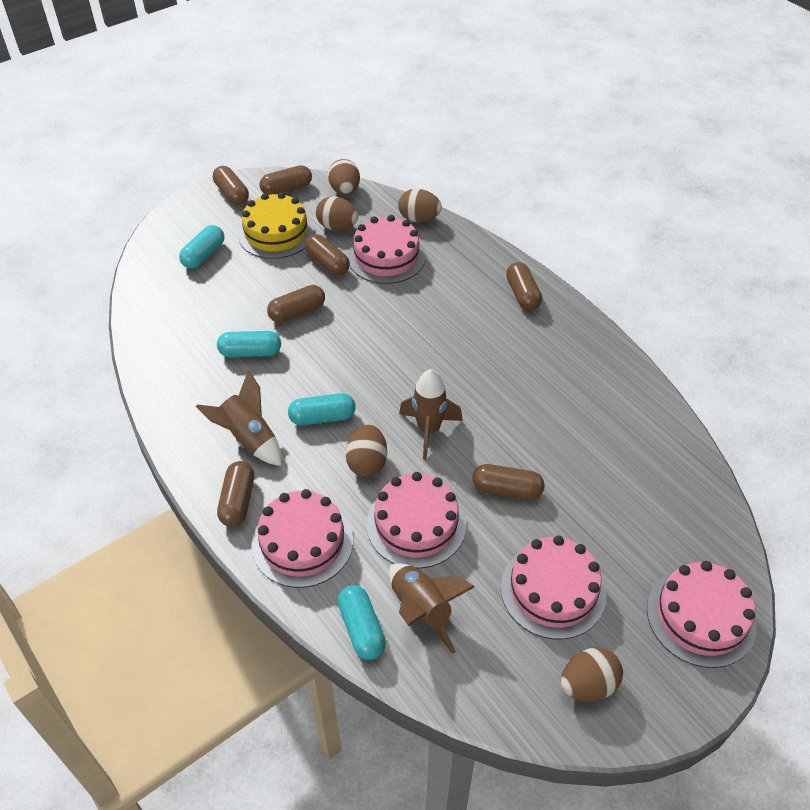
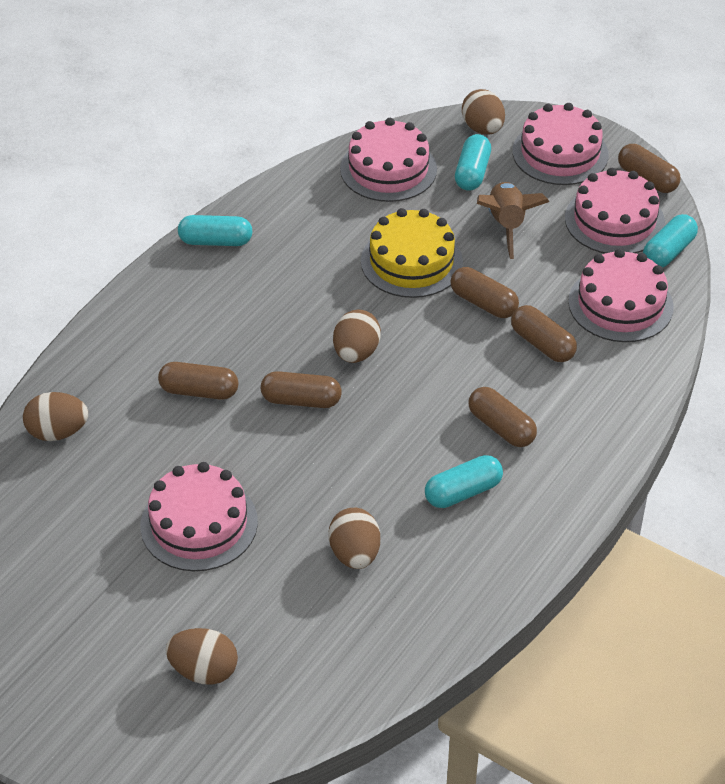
brown capsule: [213,166,249,205] [217,461,254,527] [260,165,312,195] [267,285,325,322] [305,234,350,276] [473,464,545,500] [506,262,542,311] = 7 -> [158,362,238,400] [261,371,342,408] [450,267,519,318] [469,387,537,447] [511,305,577,362] [618,144,681,193] = 6
brown rocket: [196,370,282,466] [389,563,475,654] [399,369,463,460] = 3 -> [477,182,549,259] = 1

